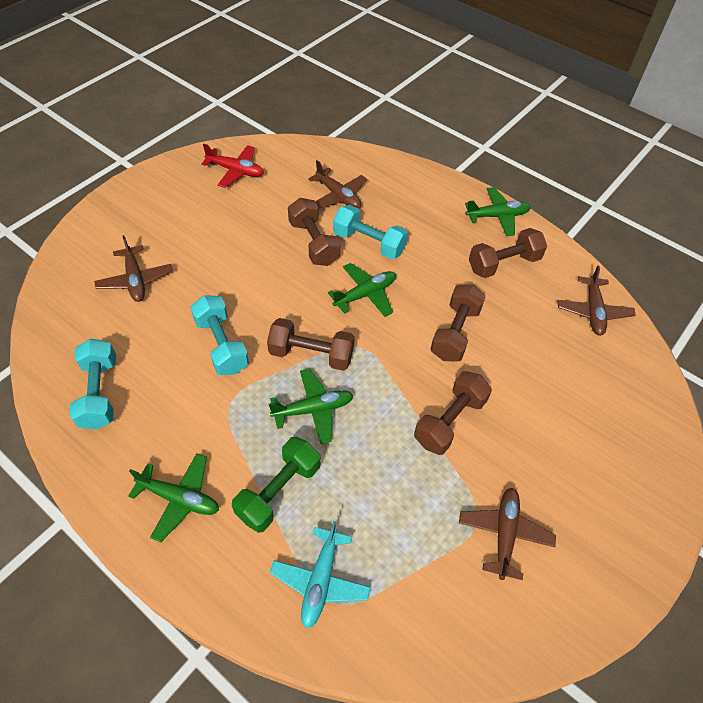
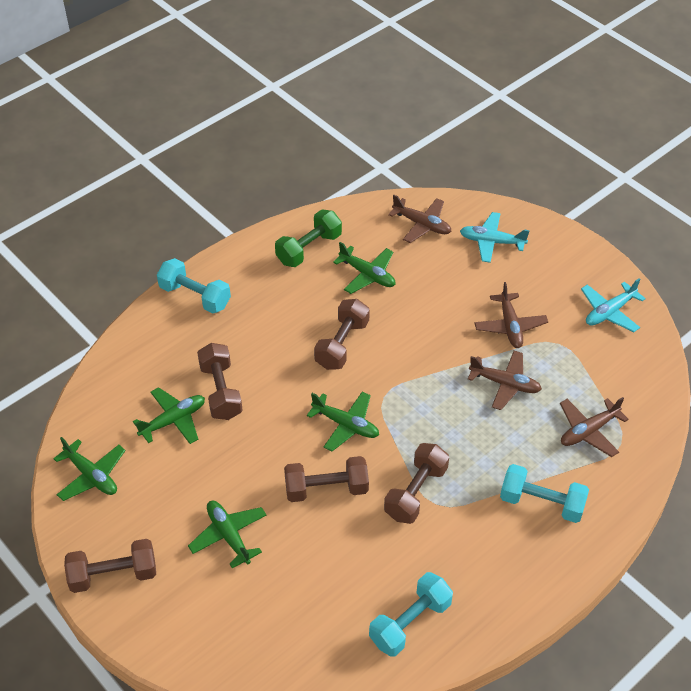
green plane: [128,453,219,542] [269,369,354,444] [328,263,396,317] [465,187,531,236] = 4 -> [53,437,126,501] [133,387,205,444] [188,501,266,568] [307,392,379,451] [333,242,395,294] = 5
red plane: [201,144,264,188] = 1 -> none = 0
turquoise plane: [270,521,371,628] = 1 -> [460,212,530,263] [581,278,646,332] = 2

